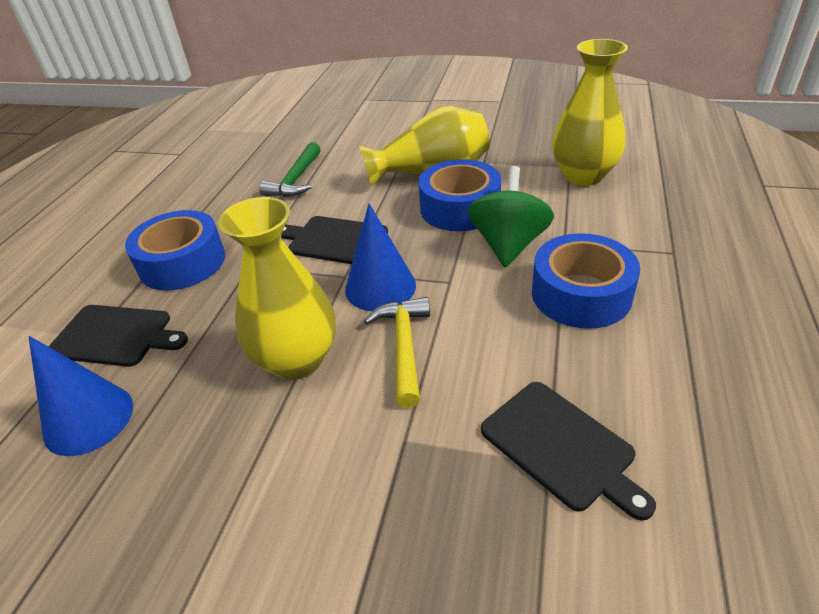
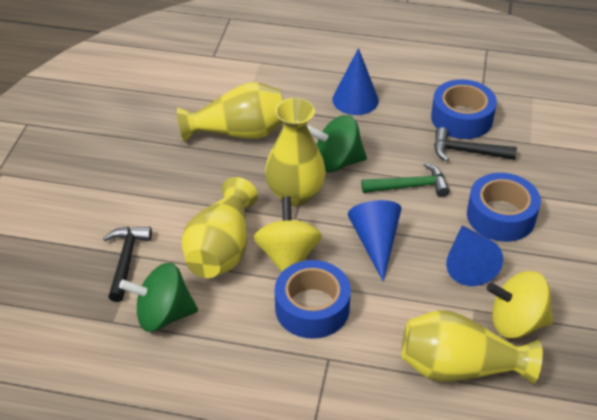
black cutting board: [48,305,188,367] [281,216,388,264] [481,382,656,521] = 3 -> none = 0
black hammer: none = 0 -> [103,227,152,302] [434,127,517,162] = 2
blue cone: [28,336,133,456] [345,204,416,311] = 2 -> [332,48,379,115] [348,200,402,282] [446,226,503,286] = 3
green spinning top: [468,166,554,267] = 1 -> [119,263,198,332] [307,115,367,173] = 2
yellow hammer: [364,297,430,408] = 1 -> none = 0
yellow spinning top: none = 0 -> [253,197,322,272] [486,271,553,338] = 2
yellow vase: [218,197,336,380] [360,106,490,186] [552,39,628,186] = 3 -> [177,82,283,142] [181,177,258,278] [265,98,326,206] [401,310,543,384] = 4

